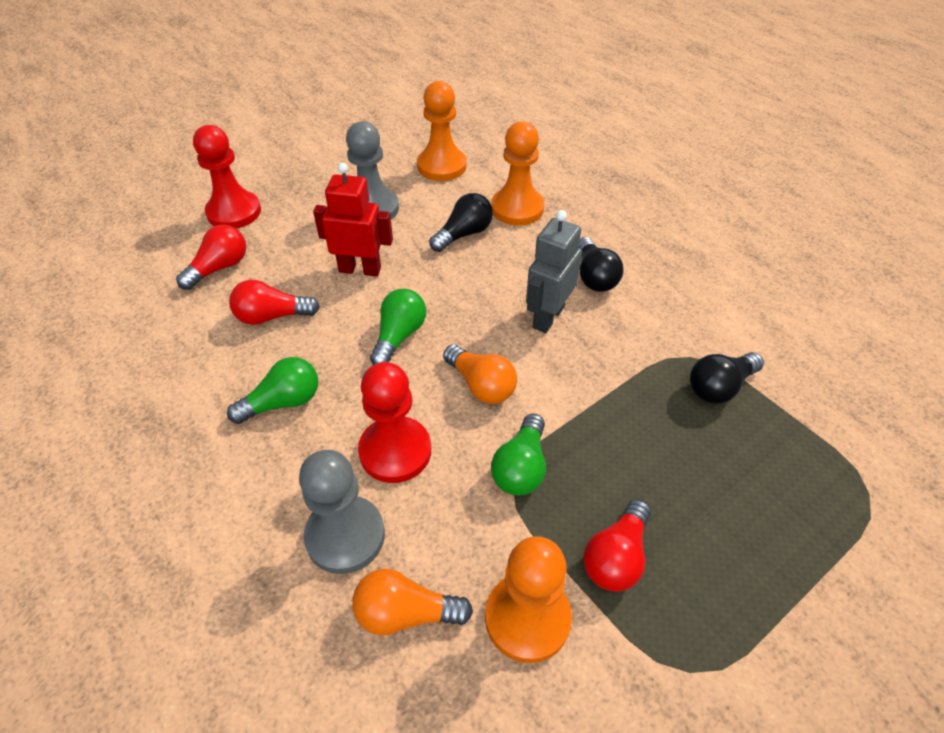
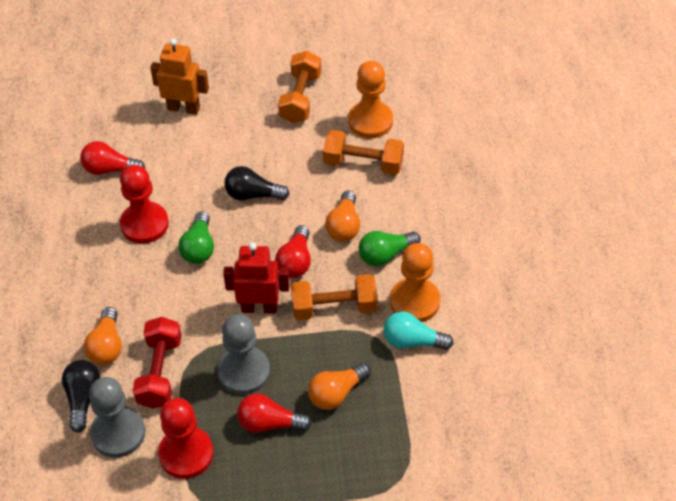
black light bulb: [429,193,493,252] [579,237,623,292] [690,352,764,404] = 3 -> [62,360,101,433] [224,166,290,200] = 2
green light bulb: [227,357,318,424] [370,289,426,365] [491,414,546,496] = 3 -> [178,212,214,264] [359,231,421,266] = 2
grey robot: [526,210,582,333] = 1 -> none = 0
orange dumbbell: none = 0 -> [278,51,322,123] [291,274,378,320] [323,130,404,175] = 3
orange light bulb: [352,569,473,636] [443,345,517,404] = 2 -> [84,307,122,365] [308,363,370,410] [325,191,360,242] = 3
orange pawn: [417,81,466,181] [485,536,572,663] [491,122,544,226] = 3 -> [348,61,393,138] [390,243,440,322] = 2
orange robot: none = 0 -> [150,39,209,115] = 1
red dumbbell: none = 0 -> [133,317,181,409] = 1
turquoise light bulb: none = 0 -> [383,311,454,350] = 1

